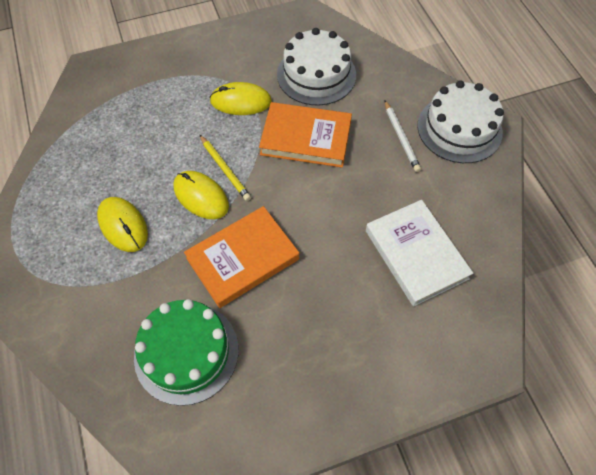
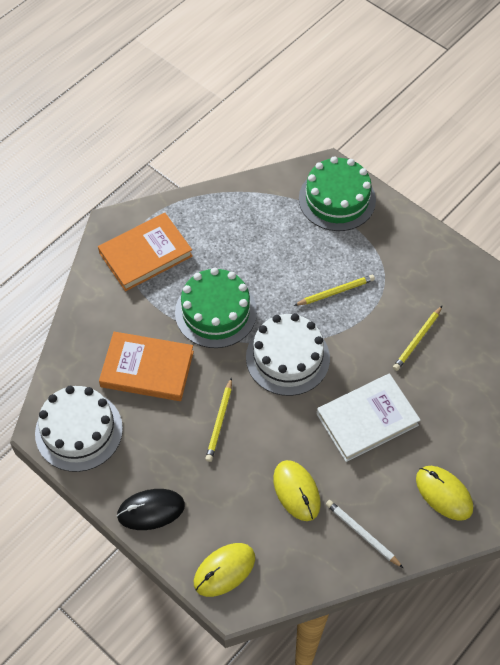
black mouse: none = 0 -> [117,489,185,530] = 1
green cake: [134,299,239,406] = 1 -> [175,267,257,348] [299,156,376,231] = 2
yellow pencil: [200,135,251,201] = 1 -> [205,377,232,462] [294,275,375,306] [393,306,442,371] = 3

